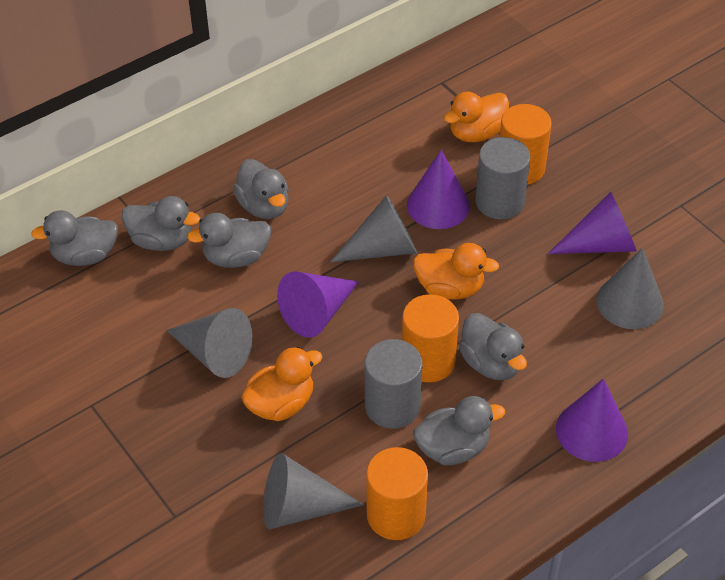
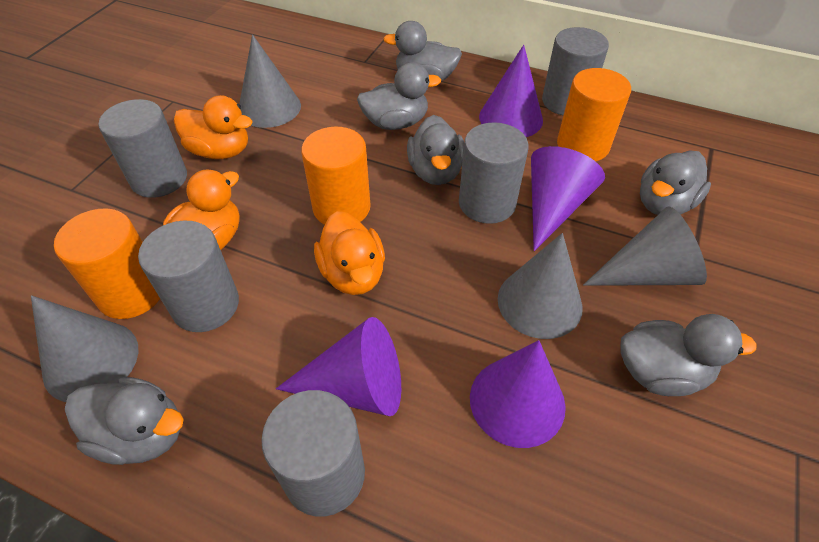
grey cylinder: [365,339,423,429] [475,137,530,219] = 2 -> [99,99,187,198] [138,221,239,332] [261,390,365,517] [459,122,529,224] [542,27,609,115] = 5

